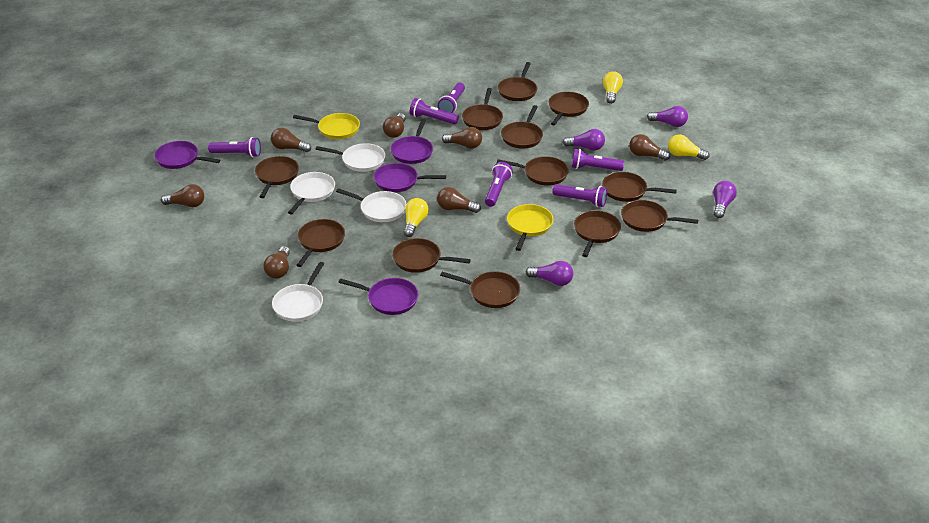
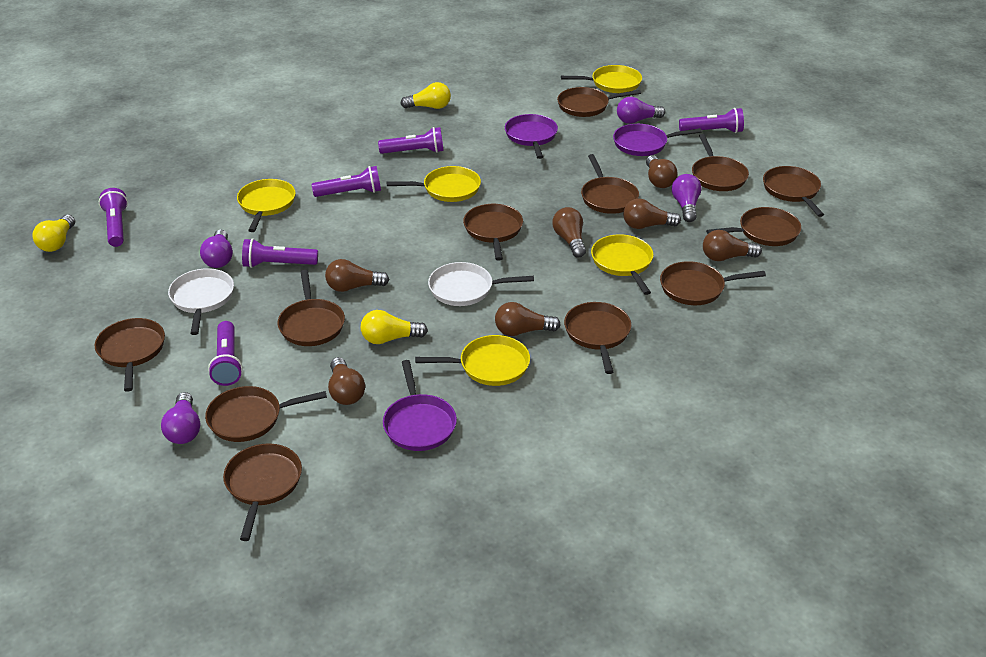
purple pan: [154,141,220,169] [338,278,419,315] [374,163,446,192] [391,119,433,164] = 4 -> [383,360,457,451] [505,114,558,159] [613,124,702,156] = 3
white pan: [272,262,324,322] [288,172,335,214] [315,143,385,172] [336,188,406,222] = 4 -> [168,268,234,335] [428,262,534,306] = 2
yellow pan: [293,113,360,139] [507,204,553,251] = 2 -> [237,179,296,232] [387,166,481,202] [415,335,530,386] [561,65,642,93] [591,234,654,295] = 5

